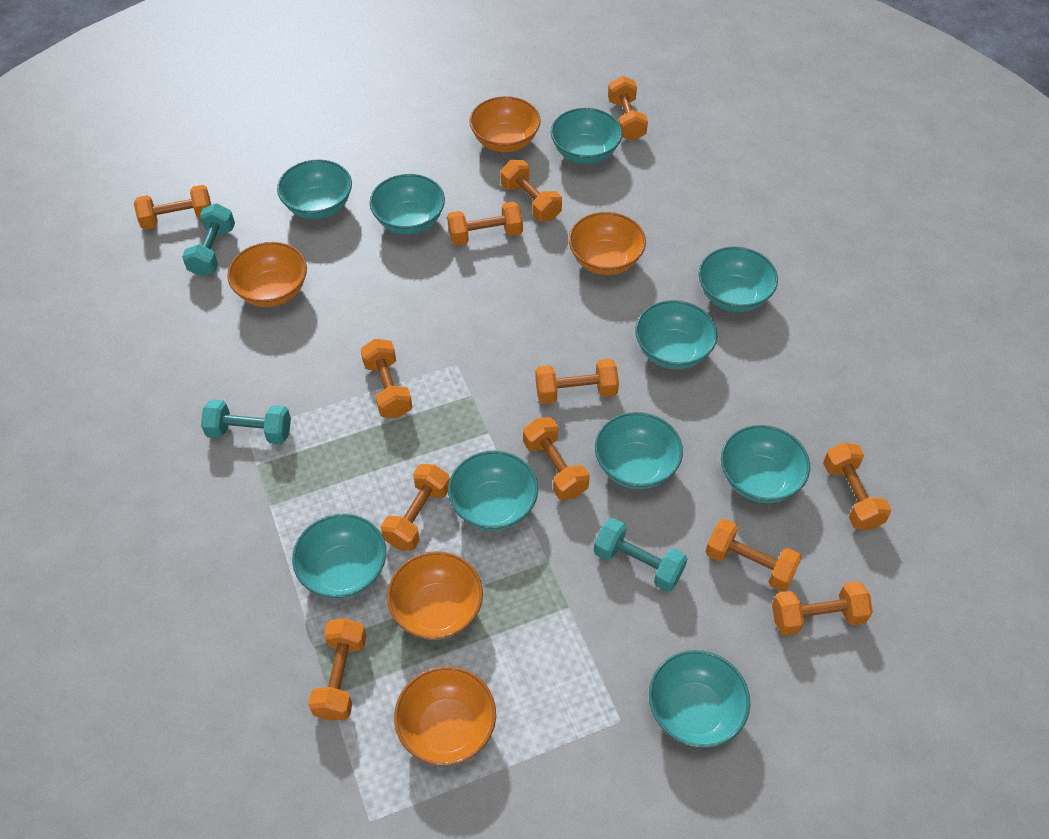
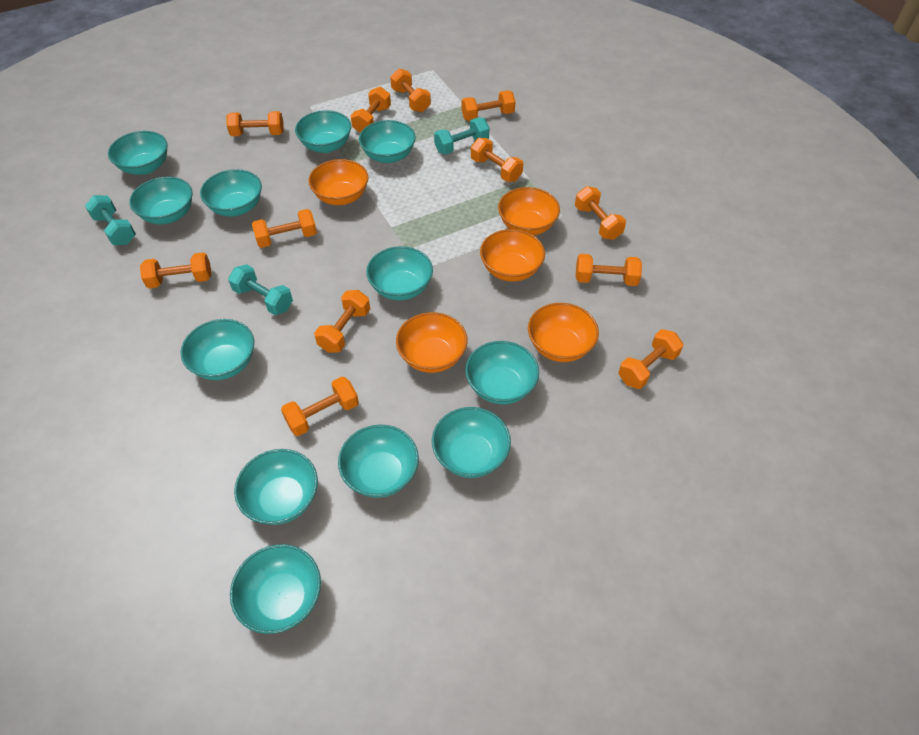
turquoise bowl: [277,159,352,219] [292,514,386,599] [369,174,445,235] [448,451,538,531] [551,108,622,164] [595,412,683,489] [635,300,718,369] [649,650,750,748] [698,247,778,312] [721,425,810,503] = 10 -> [108,131,168,175] [129,177,193,224] [181,319,254,380] [200,169,262,217] [230,544,321,634] [234,449,318,525] [295,110,351,153] [338,425,419,498] [359,120,416,163] [366,246,433,300] [432,407,511,478] [465,341,539,404] = 12

